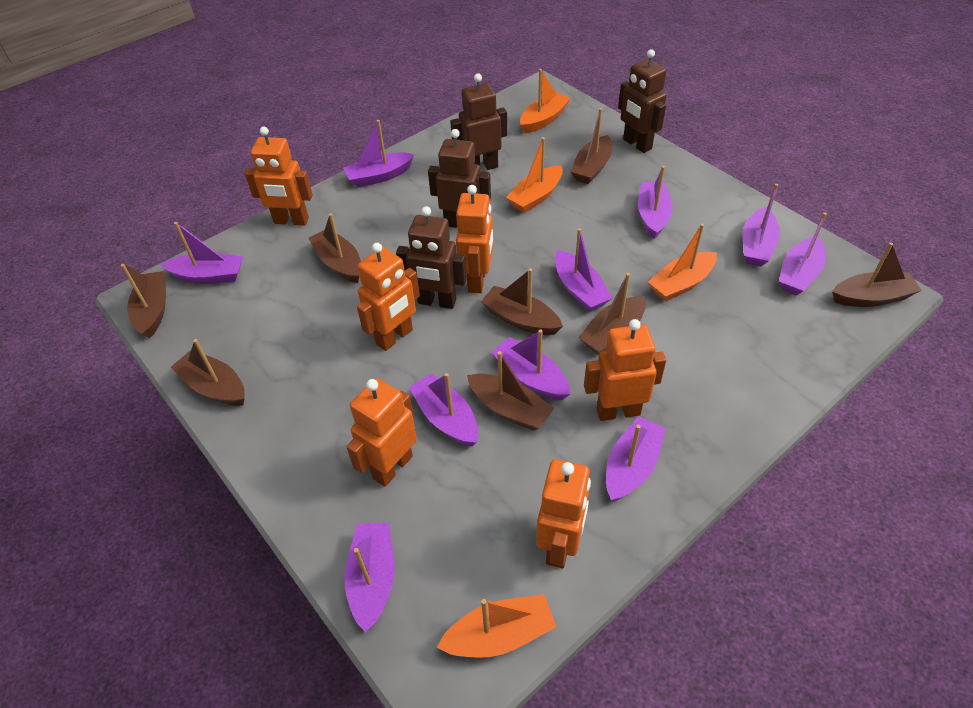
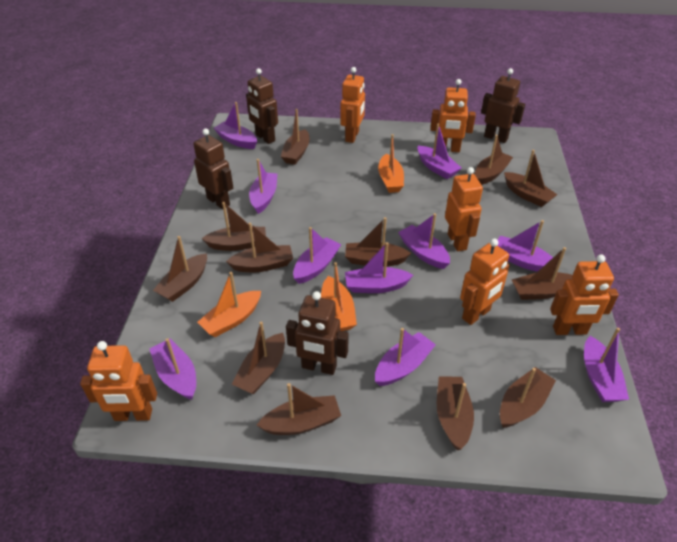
brown boat: [121,264,166,338] [171,339,245,406] [309,213,361,283] [467,351,554,431] [481,268,563,335] [571,108,612,184] [578,273,646,355] [832,242,922,307] = 8 -> [153,236,207,302] [201,202,266,251] [226,223,293,272] [232,321,285,395] [256,383,341,435] [281,109,310,165] [345,217,411,267] [437,376,474,450] [475,135,513,185] [500,367,556,428] [504,150,557,207] [512,247,572,300] = 12
orange boat: [437,594,556,658] [506,137,563,213] [520,69,571,133] [648,224,717,301] = 4 -> [197,272,261,337] [321,262,357,331] [378,134,404,193] = 3

